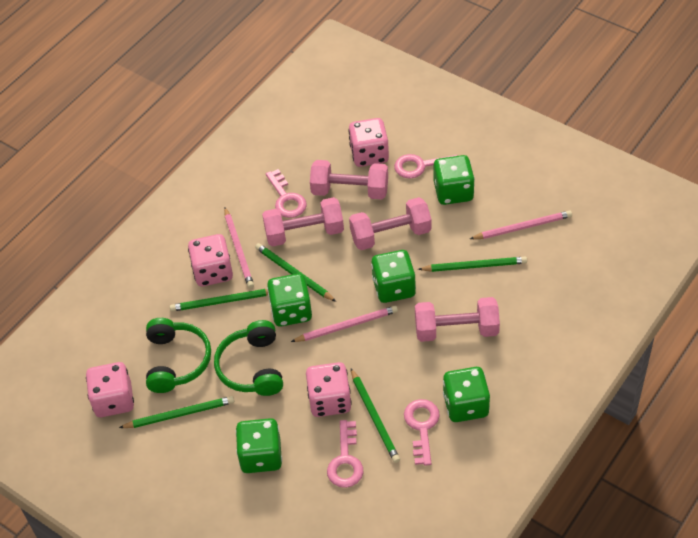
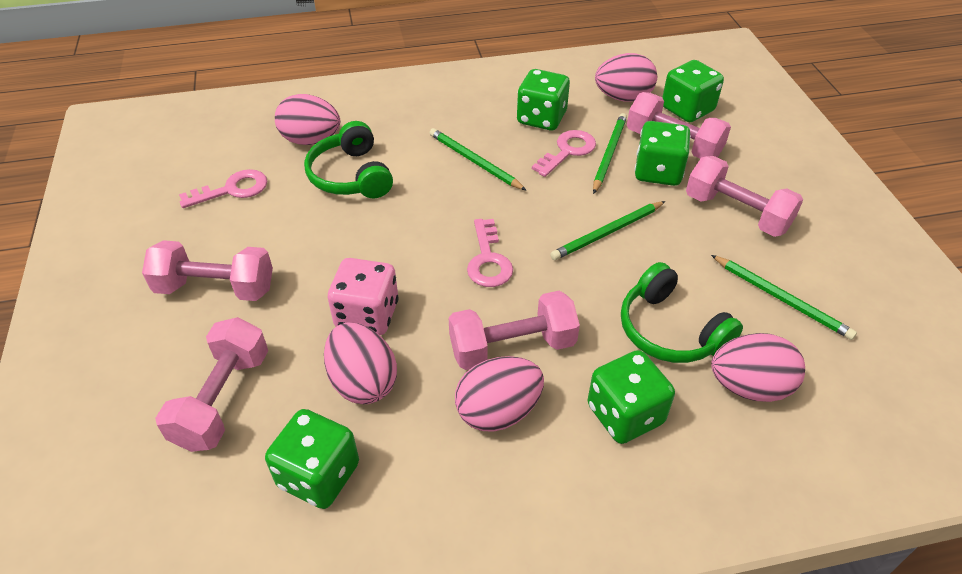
green pencil: [119,396,234,428] [170,289,268,312] [255,243,336,302] [351,368,400,463] [418,257,527,272] = 5 -> [430,128,527,191] [550,201,665,260] [593,113,627,194] [711,255,857,340] = 4
pink dice: [86,362,134,417] [188,234,233,287] [306,362,352,417] [348,118,389,167] = 4 -> [328,258,399,335] = 1
pink dumbbell: [262,197,344,247] [310,160,388,199] [349,197,431,250] [415,297,500,342] = 4 -> [142,240,273,301] [155,317,268,452] [449,291,580,370] [627,92,731,159] [686,156,803,237] = 5
pink egg: none = 0 -> [275,94,340,145] [324,322,397,404] [455,356,544,432] [595,53,657,102] [711,333,805,402] = 5
pink key: [266,169,307,218] [327,420,363,488] [394,154,457,179] [404,399,440,466] = 4 -> [179,169,267,208] [467,219,513,287] [532,130,596,177] = 3
pink pencil: [224,207,254,288] [291,306,398,342] [470,211,572,239] = 3 -> none = 0

